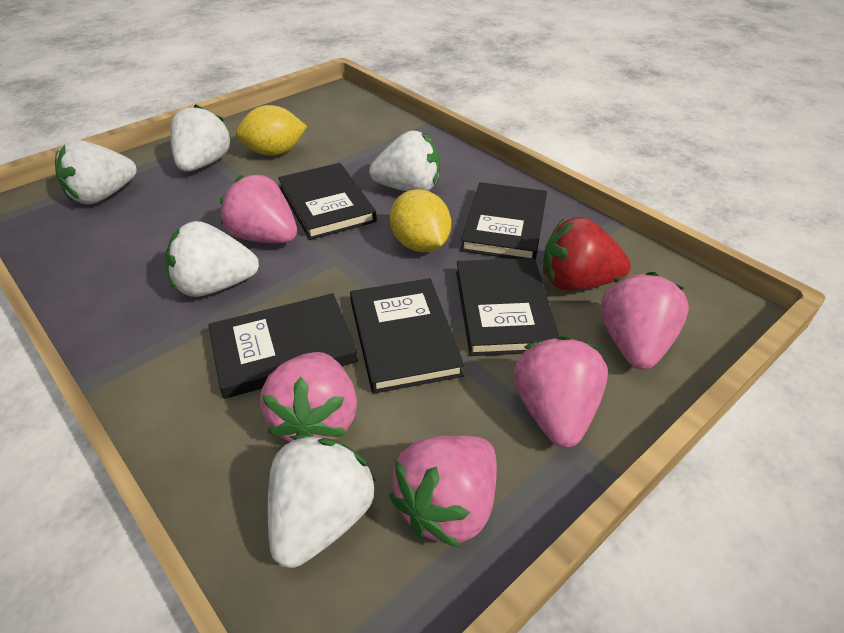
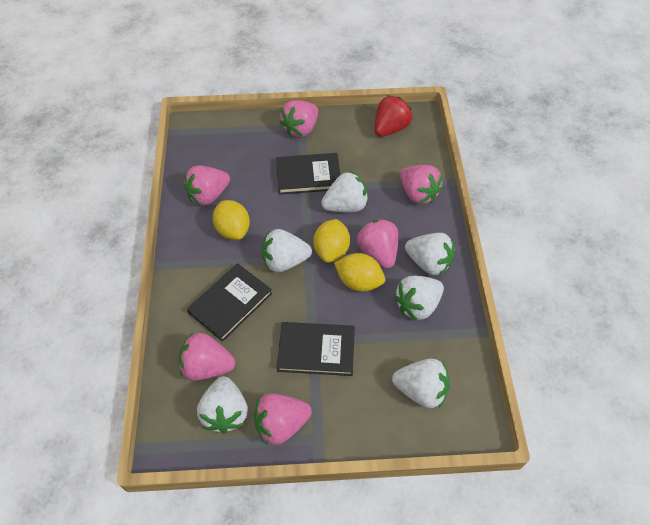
black book: [208,293,358,399] [278,163,377,240] [350,278,464,394] [456,258,560,356] [460,182,547,260] = 5 -> [187,263,272,342] [276,153,340,194] [277,322,355,376] = 3
pink strawberry: [220,175,297,243] [260,352,357,442] [389,435,497,548] [514,336,608,448] [601,272,689,370] = 5 -> [179,332,235,381] [184,165,230,205] [254,394,312,446] [279,100,318,137] [356,219,398,268] [400,165,443,204] = 6
white strawberry: [55,140,137,205] [165,221,259,297] [170,104,231,172] [268,435,376,568] [369,130,440,191] = 5 -> [197,376,248,434] [262,229,312,272] [321,171,368,212] [392,359,450,408] [394,276,444,321] [405,233,455,276] = 6
yellow lemon: [236,105,307,156] [390,189,451,252] = 2 -> [213,200,250,240] [313,219,350,263] [334,253,385,292] = 3

